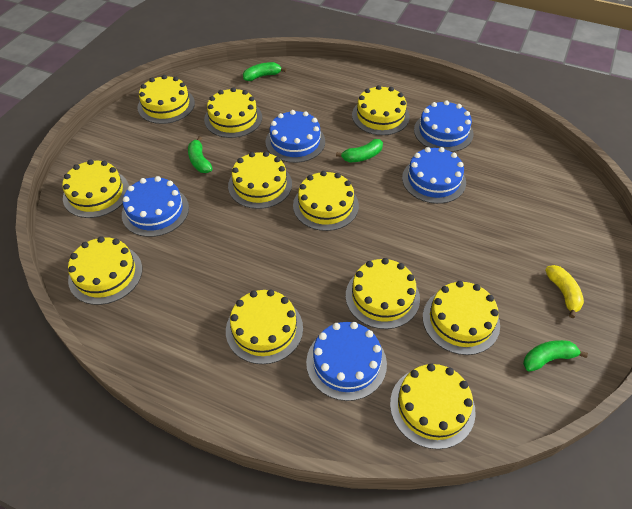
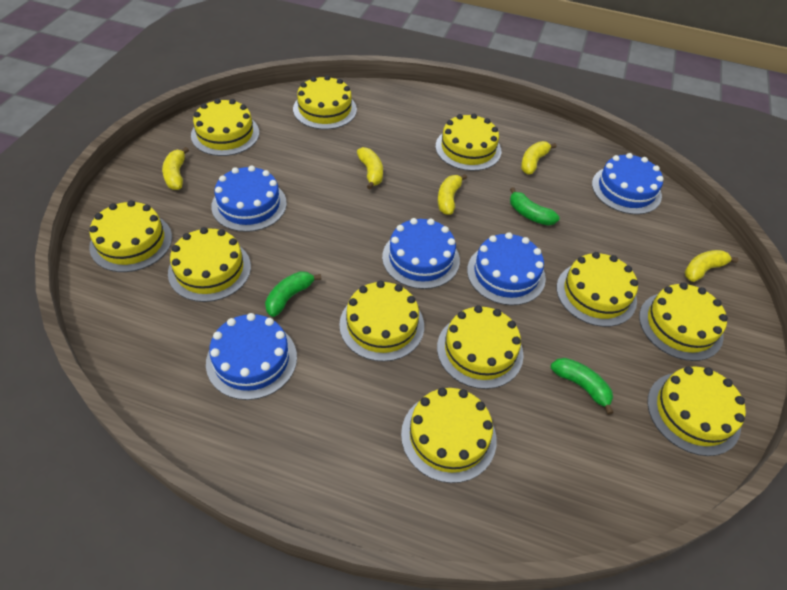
green banana: [188,136,213,173] [243,62,286,81] [336,139,383,162] [523,340,588,372] = 4 -> [265,271,321,317] [510,187,560,226] [551,358,614,415] = 3
yellow banana: [545,265,584,318] = 1 -> [162,147,189,190] [357,147,383,189] [438,174,467,215] [521,141,556,174] [685,250,739,282] = 5

